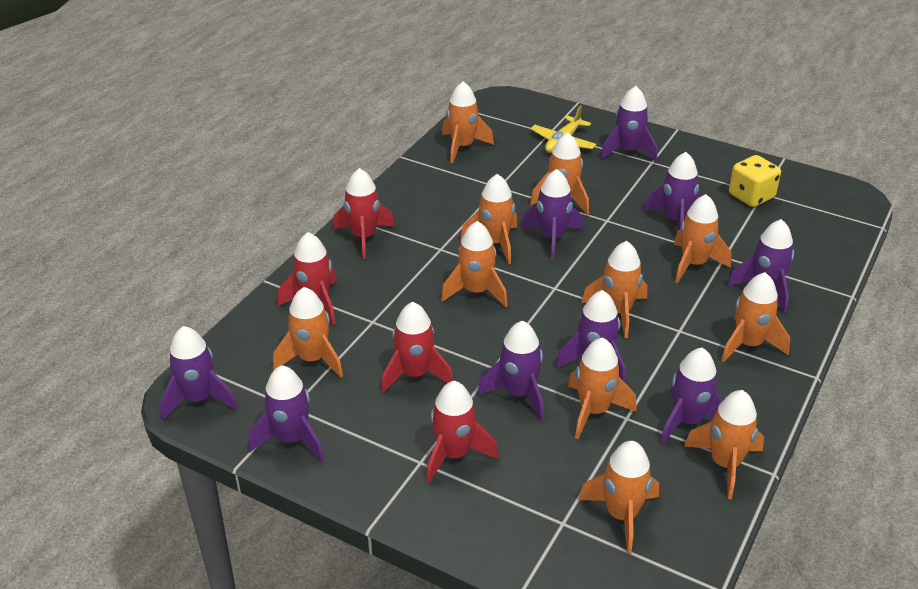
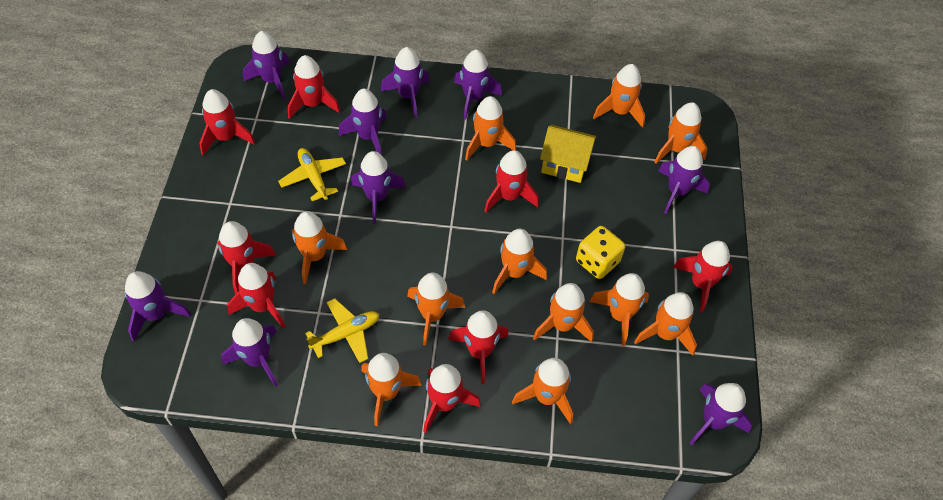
red rocket: [278,232,337,325] [333,168,395,259] [381,302,453,393] [426,381,498,483] = 4 -> [200,89,255,155] [217,221,276,295] [227,263,286,329] [288,55,340,119] [423,364,481,433] [448,310,508,384] [484,150,539,212] [673,241,733,313] = 8
yellow house: none = 0 -> [540,125,597,183] = 1
yellow plane: [530,106,596,153] = 1 -> [278,148,346,201] [305,298,379,363] = 2

